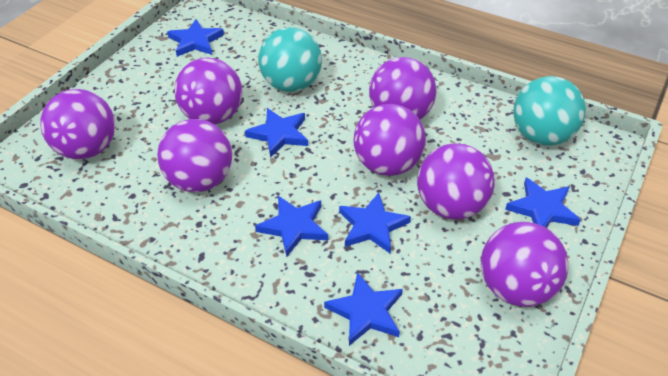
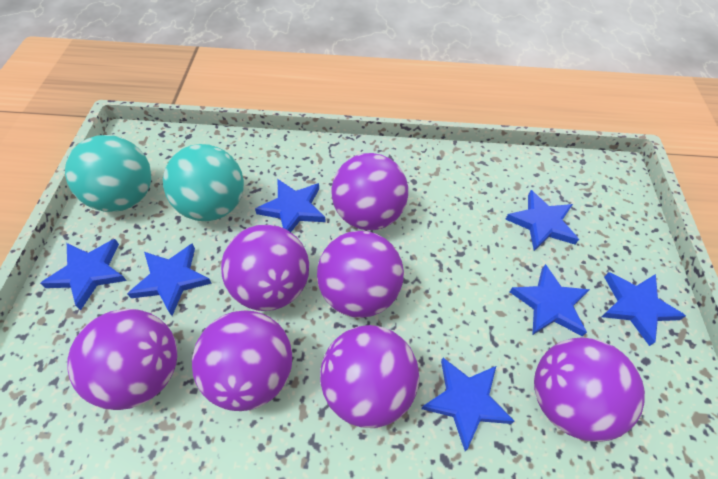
blue star: [167,19,224,57] [245,108,308,158] [255,196,328,257] [324,272,403,346] [339,192,411,254] [505,177,581,228] = 6 -> [40,239,127,310] [127,244,212,316] [255,179,326,232] [421,358,515,451] [505,190,579,251] [510,264,590,336] [602,272,686,346] = 7

